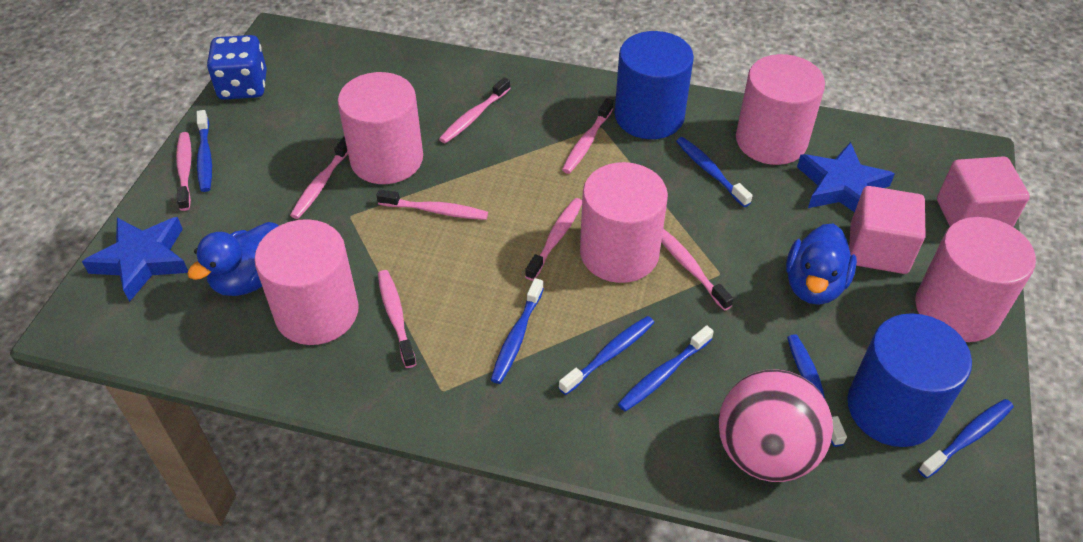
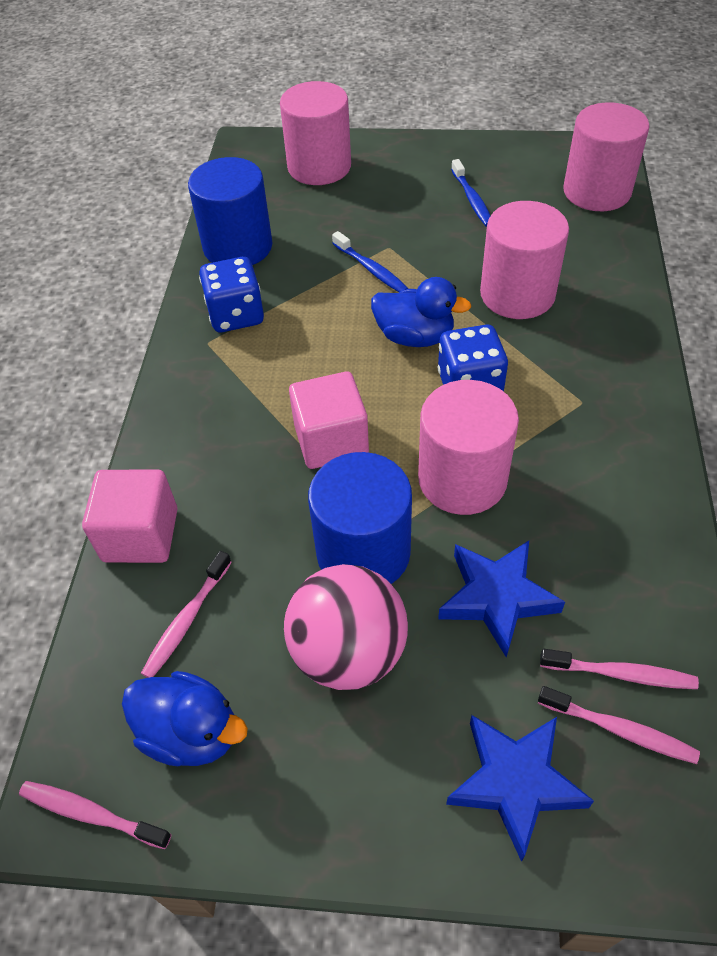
blue dice: [207,35,267,100] = 1 -> [199,257,264,332] [438,325,508,392] = 2
blue toothbrush: [197,110,212,192] [491,278,544,384] [558,316,654,395] [618,325,714,412] [676,137,753,207] [787,334,847,447] [918,399,1014,478] = 7 -> [332,231,408,292] [451,159,490,227] = 2
pink cylinder: [254,219,359,345] [338,72,423,184] [580,162,668,283] [736,54,825,165] [915,217,1036,342] = 5 -> [280,81,351,185] [418,380,519,515] [480,201,569,319] [563,103,650,211] = 4
pink toothbrush: [176,132,192,211] [290,136,348,219] [377,190,488,220] [378,270,416,368] [439,77,511,144] [525,198,582,281] [562,98,613,174] [661,228,734,311] = 8 -> [19,781,171,849] [141,551,232,678] [538,686,700,764] [540,649,699,689] = 4

